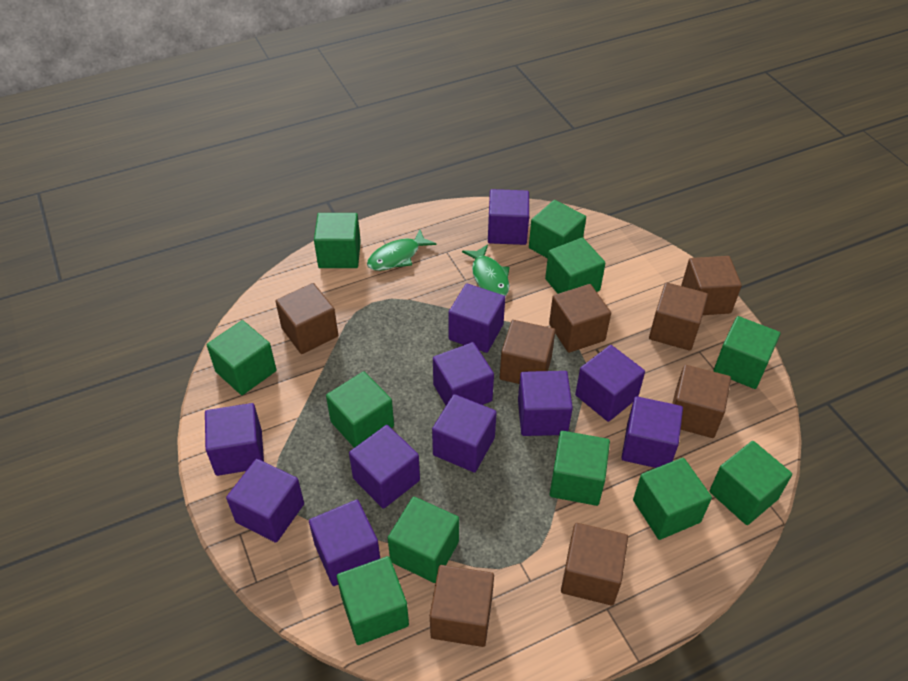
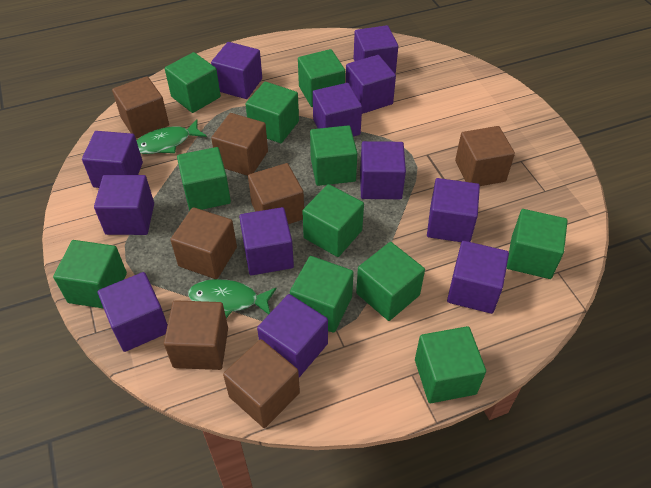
brown cube: [275,283,338,354] [430,565,494,647] [500,320,555,384] [549,284,611,353] [561,523,628,605] [649,282,708,351] [672,365,731,438] [681,256,742,315] = 8 -> [112,76,169,138] [164,300,228,370] [170,207,237,279] [211,113,268,176] [223,339,300,428] [248,163,304,224] [455,126,515,186] = 7
purple cube: [205,403,264,476] [226,459,304,543] [309,500,380,586] [349,425,420,509] [432,394,497,473] [433,342,494,405] [449,284,505,353] [488,189,529,245] [518,371,573,436] [575,345,645,422] [621,396,683,468] = 11 -> [82,131,143,188] [94,175,154,235] [98,272,168,352] [211,42,262,99] [239,207,294,275] [257,294,328,377] [313,83,362,136] [346,55,396,114] [354,25,398,74] [360,141,406,199] [427,178,480,242] [447,241,509,314] = 12

